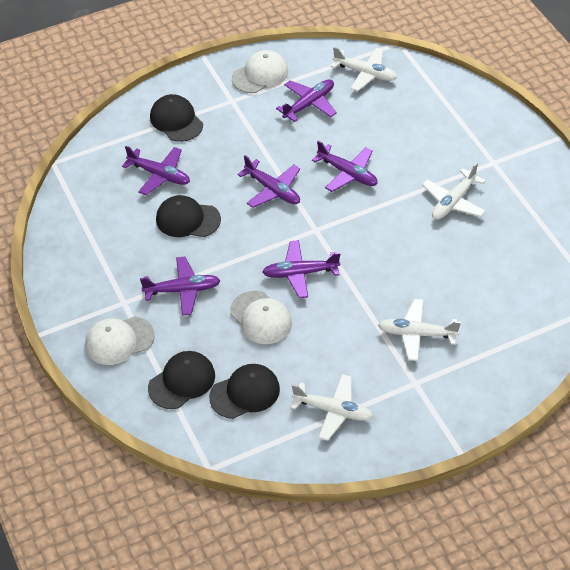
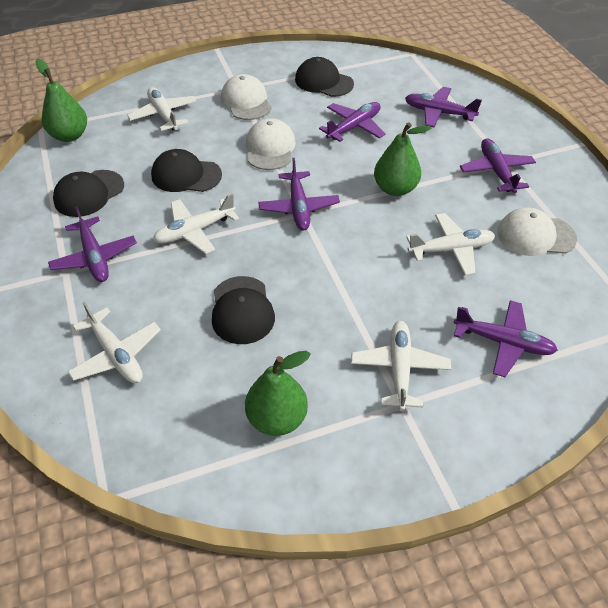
green pear: none = 0 -> [35,59,87,142] [245,351,310,436] [374,122,432,196] = 3
white plane: [290,374,374,441] [331,47,397,91] [378,299,461,361] [422,162,486,220] = 4 -> [67,301,161,383] [127,87,197,131] [153,193,239,254] [351,321,451,411] [406,213,495,276] = 5

